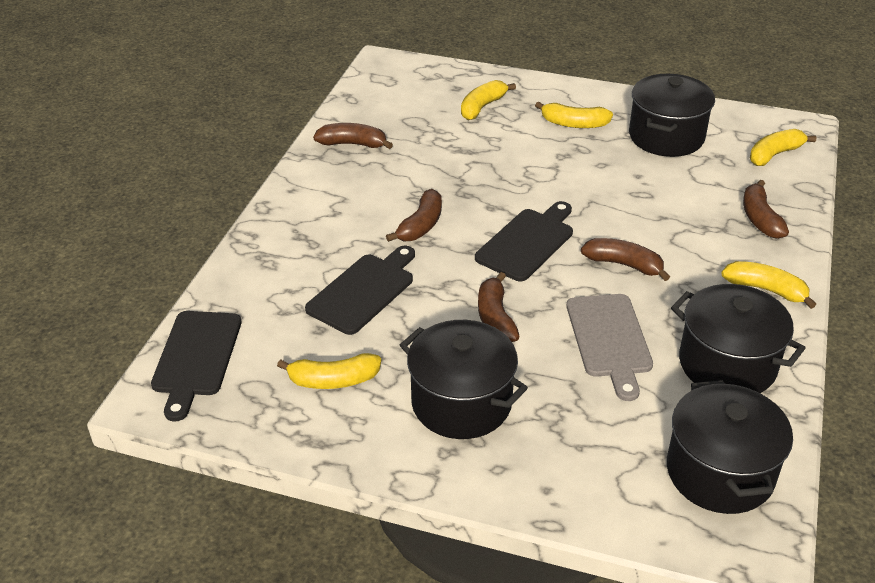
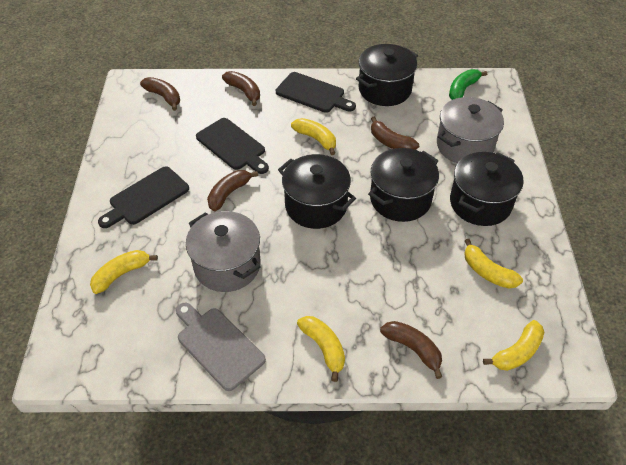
green banana: none = 0 -> [449,69,487,100] = 1
grey pot: none = 0 -> [186,211,261,292] [437,97,504,163] = 2

